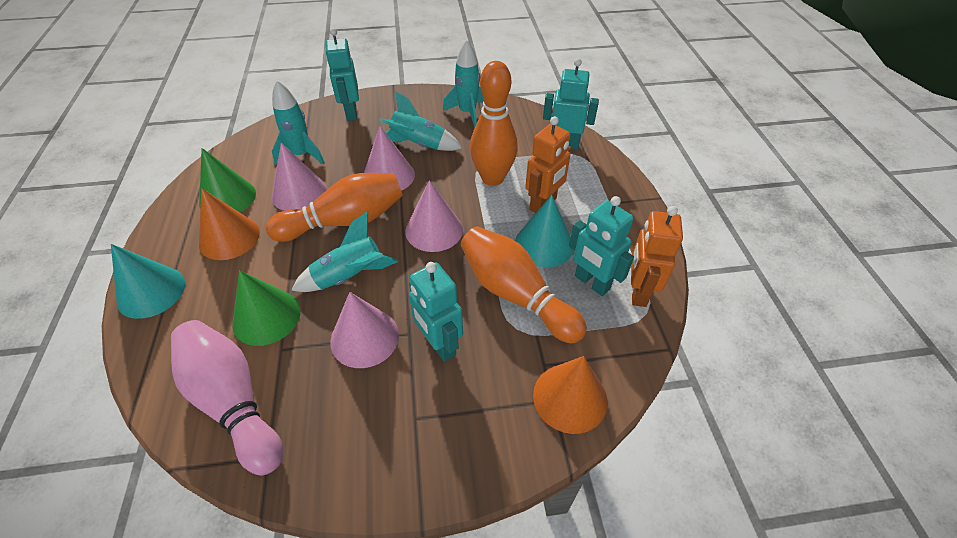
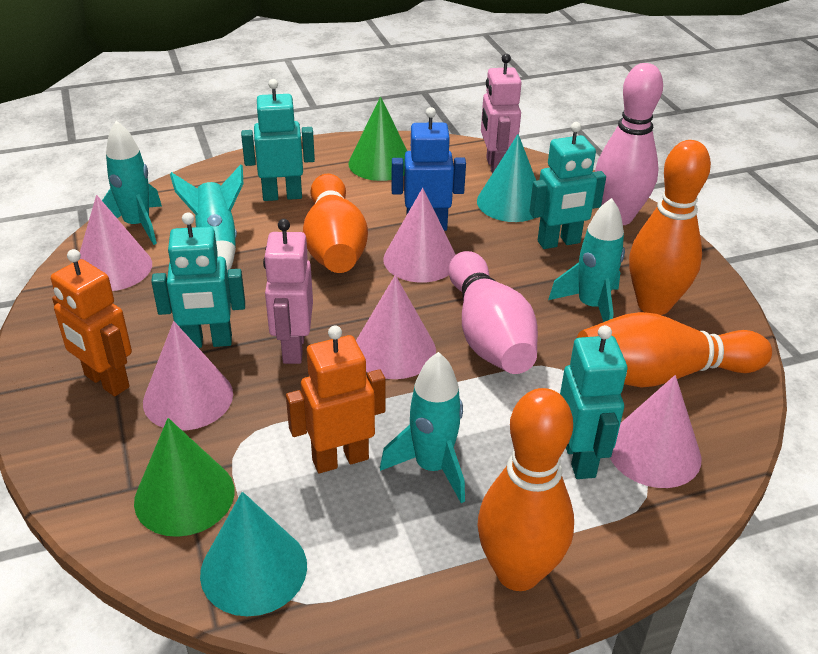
blue robot: none = 0 -> [391,107,466,231] = 1
orange bowling pin: [266,173,403,242] [461,226,587,343] [470,61,518,186] = 3 -> [303,174,368,273] [478,388,574,591] [577,312,772,387] [629,140,711,315] = 4
orange cone: [199,188,260,260] [533,356,607,434] = 2 -> none = 0
pink bowling pin: [171,320,283,475] = 1 -> [449,251,538,374] [595,63,663,225] = 2
pink cone: [272,143,327,211] [330,292,399,368] [364,126,415,191] [405,180,463,252] = 4 -> [80,195,152,291] [143,321,233,431] [356,275,436,379] [383,188,456,283] [610,375,701,488] = 5
pink robot: none = 0 -> [263,219,313,364] [481,54,522,174] = 2

